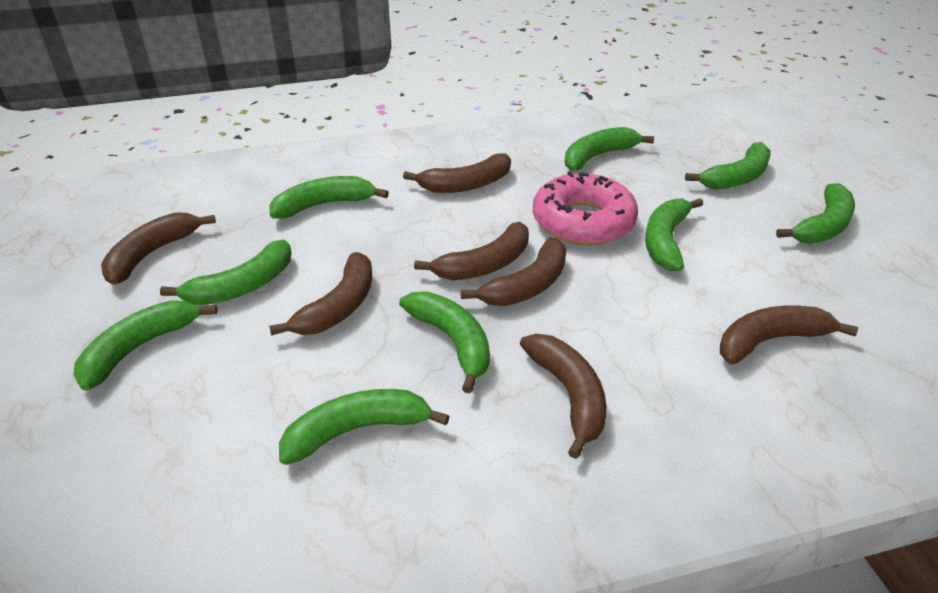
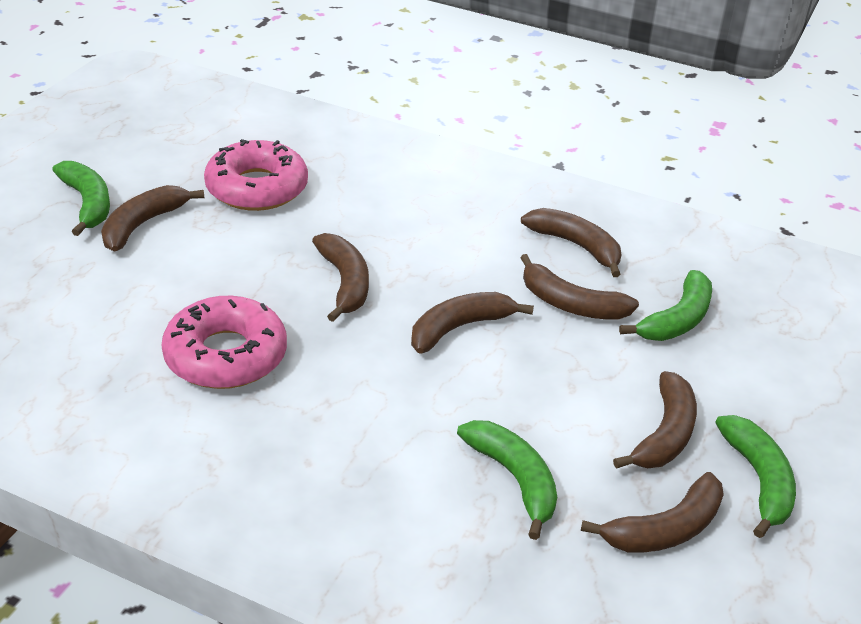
green banana: [74,300,217,391] [160,239,291,305] [269,176,389,218] [279,389,450,465] [399,292,490,393] [565,127,654,171] [645,198,703,271] [685,142,771,190] [776,183,855,243] = 9 -> [52,161,110,236] [457,420,557,540] [619,270,712,341] [715,415,796,538] = 4
pink donut: [533,172,638,245] = 1 -> [161,296,287,389] [204,139,308,211] = 2

